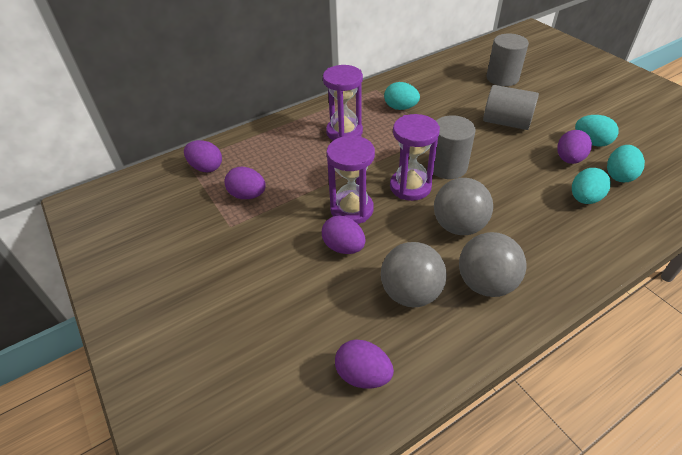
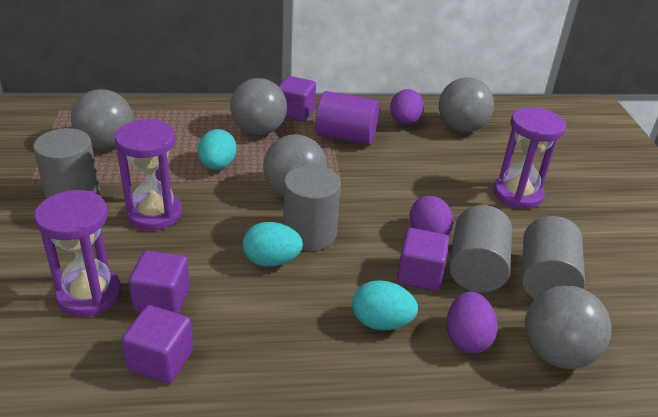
grey ball: [381,242,447,307] [434,178,493,235] [459,232,526,297] = 3 -> [71,89,134,150] [230,78,287,135] [263,134,327,196] [439,77,494,133] [525,286,612,369] = 5
grey cylinder: [433,115,476,179] [483,85,539,130] [486,33,529,86] = 3 -> [33,128,100,199] [283,165,341,251] [449,205,512,292] [522,216,585,299] = 4
purple cube: none = 0 -> [122,305,193,383] [128,250,190,314] [278,76,316,121] [397,228,449,291] = 4
purple cylinder: none = 0 -> [315,91,379,145] = 1
purple egg: [184,140,222,172] [224,167,266,199] [322,216,366,254] [335,340,394,388] [557,130,592,164] = 5 -> [390,89,424,125] [410,196,453,236] [446,291,498,353] = 3
turquoise egg: [384,82,420,110] [572,168,611,204] [575,115,619,147] [607,145,645,182] = 4 -> [198,129,237,170] [243,222,303,267] [352,280,418,330] = 3

